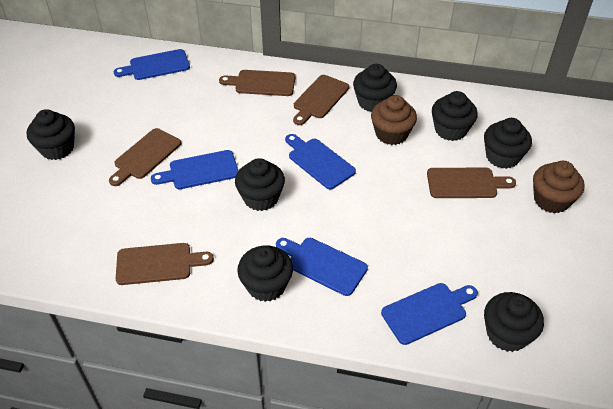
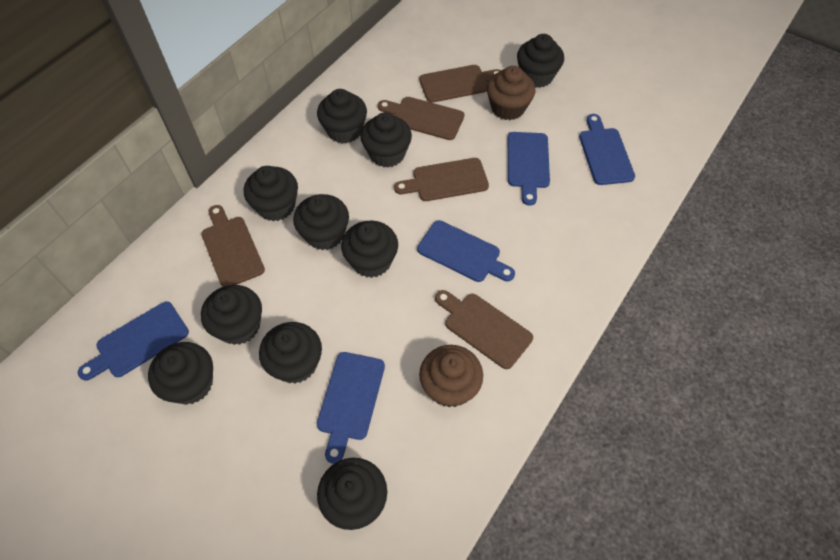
black cupcake: [27,109,75,160] [235,158,285,211] [237,246,293,302] [353,64,397,112] [432,91,478,141] [484,118,532,169] [484,292,544,352] = 7 -> [148,342,213,405] [201,285,262,345] [244,166,298,221] [259,322,322,384] [293,194,349,250] [317,89,367,144] [317,458,387,530] [341,220,398,278] [361,112,412,167] [517,34,564,88] = 10

